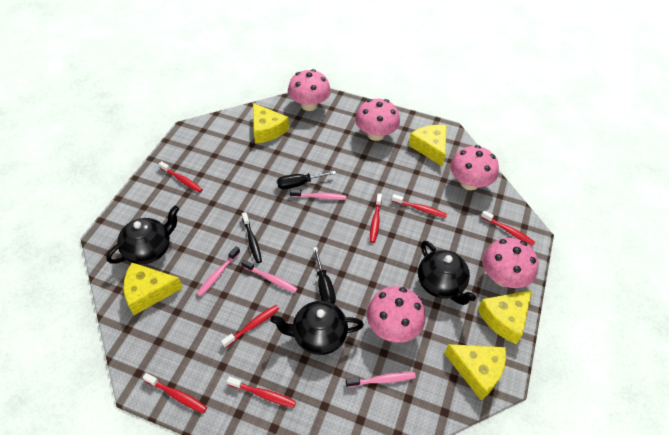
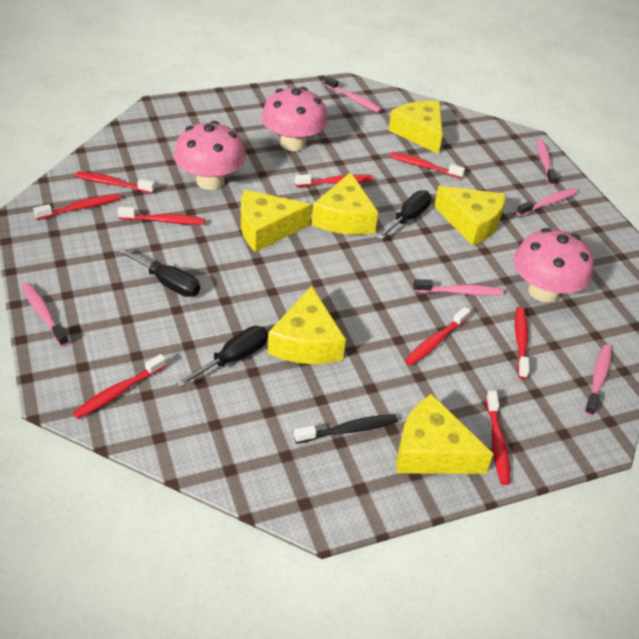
black screwdriver: [277,171,336,189] [313,247,336,304] = 2 -> [117,248,200,297] [176,326,268,388] [377,190,432,240] = 3
black teapot: [106,206,179,264] [270,301,364,355] [418,241,476,305] = 3 -> none = 0
pink mushroom: [288,69,331,111] [355,99,400,141] [367,286,426,343] [450,145,499,190] [482,238,539,288] = 5 -> [174,121,246,190] [261,87,328,151] [513,228,594,303] = 3
pink toothbrush: [197,246,240,297] [241,259,298,293] [290,189,346,200] [346,372,416,387] = 4 -> [22,283,69,347] [325,76,382,112] [413,279,504,296] [517,188,578,216] [537,139,557,186] [585,345,612,416] = 6
red toothbrush: [143,373,207,413] [159,161,203,193] [221,305,279,348] [227,376,296,408] [370,193,382,243] [392,194,447,218] [481,210,535,246] = 7 -> [33,194,121,220] [73,354,166,419] [75,171,155,194] [118,207,205,225] [295,174,373,187] [389,152,465,179] [405,307,470,366] [486,390,511,485] [515,307,529,379] = 9
yellow cheese: [123,263,183,315] [253,103,289,144] [408,125,446,167] [444,344,506,400] [478,290,532,344] = 5 -> [241,190,312,252] [268,286,346,364] [311,172,378,234] [388,101,443,154] [397,394,493,474] [434,186,506,246] = 6

